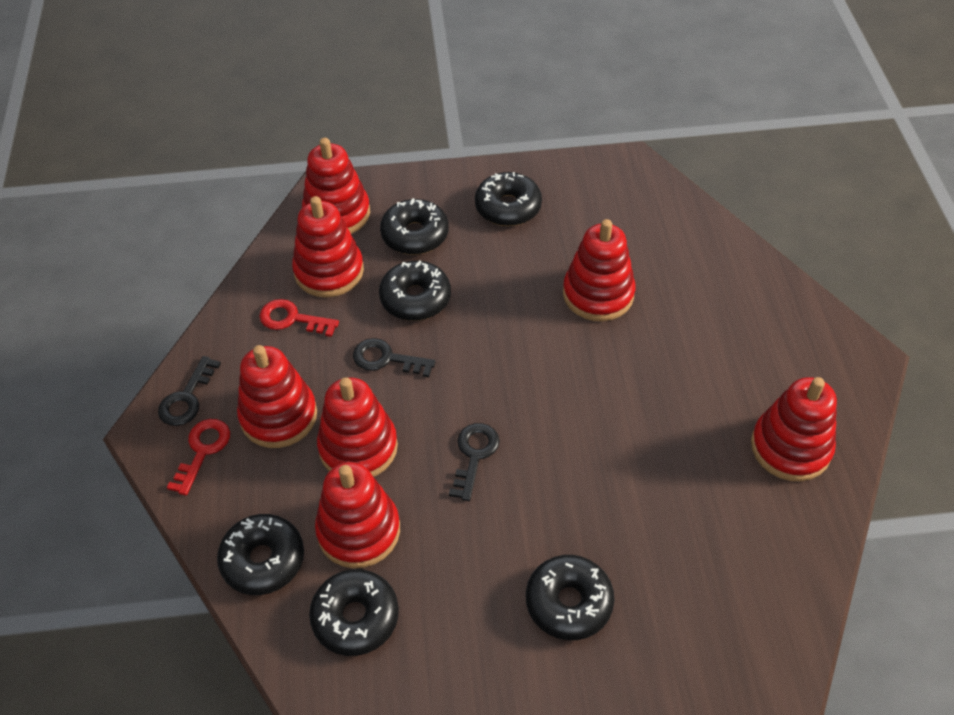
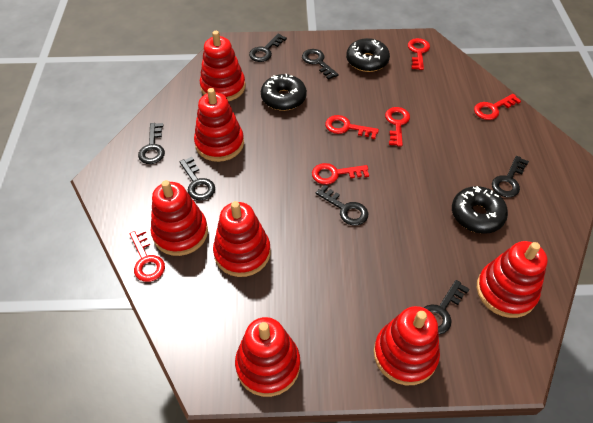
black donut: [217,514,304,595] [309,569,399,656] [379,260,451,321] [380,198,449,255] [475,172,542,226] [526,555,614,640] = 6 -> [261,74,307,111] [346,38,390,72] [452,186,508,234] = 3
black key: [158,356,221,426] [353,338,436,377] [449,423,499,501] = 3 -> [138,123,165,164] [179,157,215,200] [249,34,287,62] [302,49,339,80] [316,185,368,226] [424,280,469,335] [492,156,529,197] = 7
red key: [167,419,230,496] [259,299,339,337] = 2 -> [130,228,165,282] [312,163,369,185] [325,115,379,139] [385,107,410,146] [408,38,430,70] [474,94,521,120] = 6

